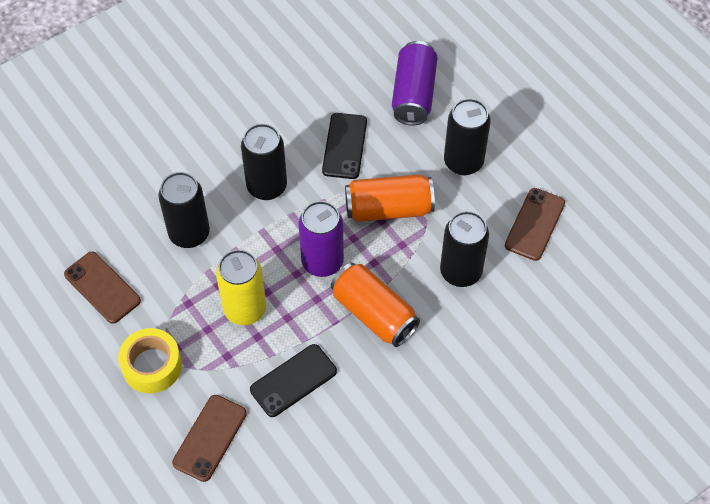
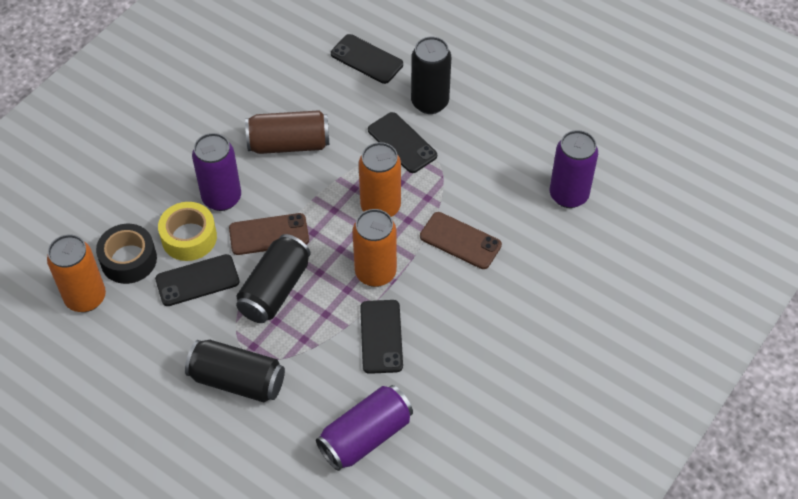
black can: [158,172,210,248] [241,124,287,200] [440,211,489,287] [444,99,491,175] = 4 -> [185,340,285,402] [236,234,311,323] [411,37,451,114] = 3
black phone: [250,344,337,417] [322,113,367,179] = 2 -> [155,254,240,306] [331,34,403,84] [360,300,403,374] [368,112,437,173] = 4
black tape: none = 0 -> [96,224,157,284] = 1
brown can: none = 0 -> [245,110,329,154] = 1
brown phone: [64,252,141,324] [172,395,247,482] [505,188,565,261] = 3 -> [229,213,309,255] [420,212,502,269] = 2
orange can: [331,263,420,347] [345,174,435,222] = 2 -> [47,234,106,312] [353,209,397,287] [359,142,401,217] = 3
purple can: [298,201,344,277] [392,41,438,126] = 2 -> [192,133,241,211] [316,385,413,471] [550,130,598,208] = 3
yellow can: [216,250,266,325] = 1 -> none = 0

